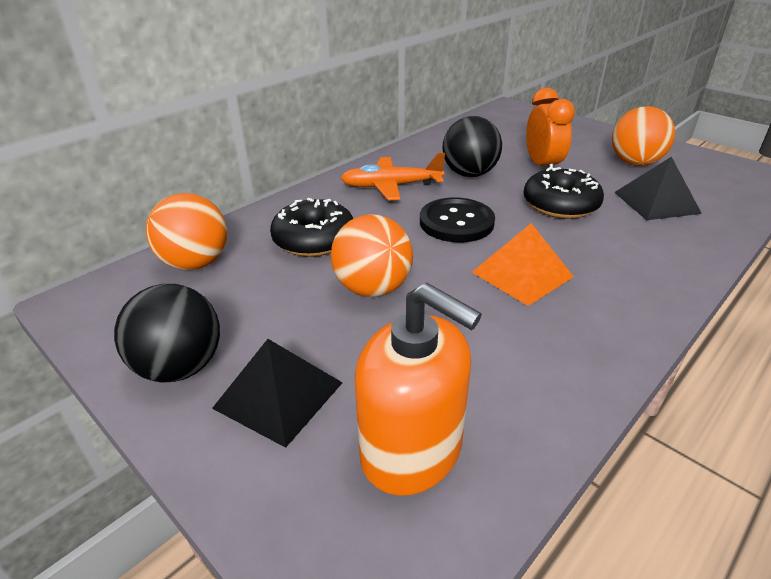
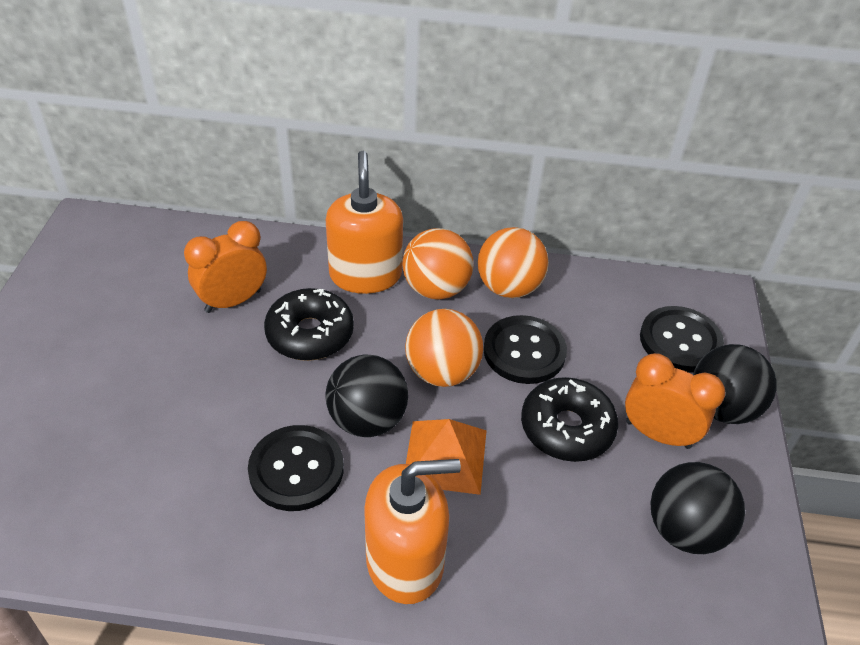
black ball: [114,284,220,383] [442,116,502,177] = 2 -> [326,355,408,437] [651,462,745,554] [693,344,777,424] = 3
black button: [420,197,495,242] = 1 -> [248,425,344,511] [483,315,567,384] [640,306,724,373] = 3
black pyramid: [212,339,343,448] [614,157,702,220] = 2 -> none = 0
orange clock: [526,88,575,168] = 1 -> [184,221,267,313] [625,353,725,449] = 2
orange plane: [341,153,445,200] = 1 -> none = 0
orange soap dispenser: [355,283,482,496] = 1 -> [326,151,403,294] [364,459,461,604] = 2

